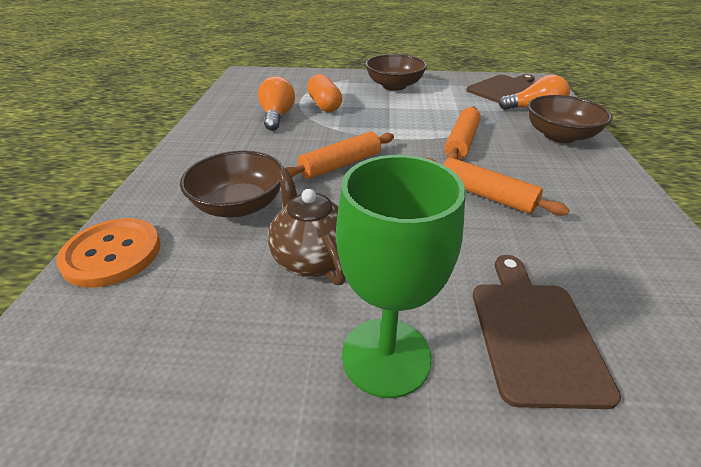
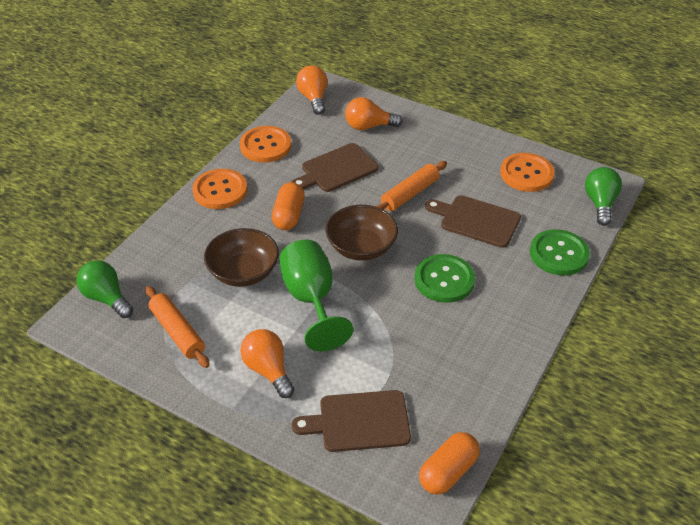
brown bowl: [180,151,284,217] [365,54,427,91] [528,95,613,143] = 3 -> [204,228,279,287] [326,205,398,260] = 2
brown cutting board: [466,74,535,103] [473,255,621,409] = 2 -> [292,143,379,192] [292,390,411,452] [425,195,521,248] = 3
brown teapot: [268,169,346,285] = 1 -> none = 0
green button: none = 0 -> [415,254,475,303] [530,229,590,276] = 2
green light bulb: none = 0 -> [76,260,133,318] [585,167,622,226] = 2
orange button: [56,218,161,288] = 1 -> [193,169,247,209] [240,126,291,163] [500,153,555,192] = 3
orange capsule: [307,74,342,112] = 1 -> [272,182,305,230] [419,432,480,495] = 2
orange light bulb: [258,76,295,131] [499,75,570,110] = 2 -> [240,329,295,398] [296,65,327,115] [345,97,403,130] = 3
orange rolling pin: [284,132,394,179] [426,157,570,216] [444,106,481,160] = 3 -> [145,286,209,368] [375,161,447,211] = 2

